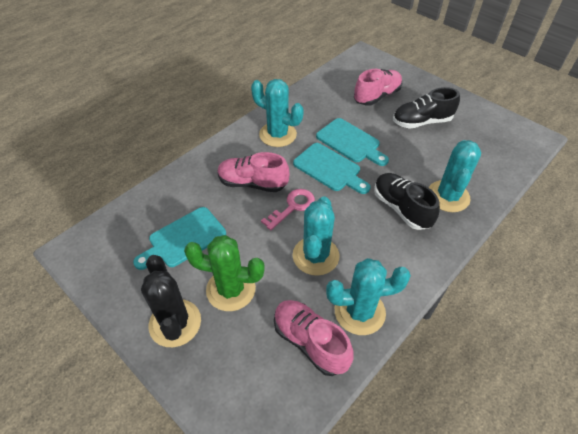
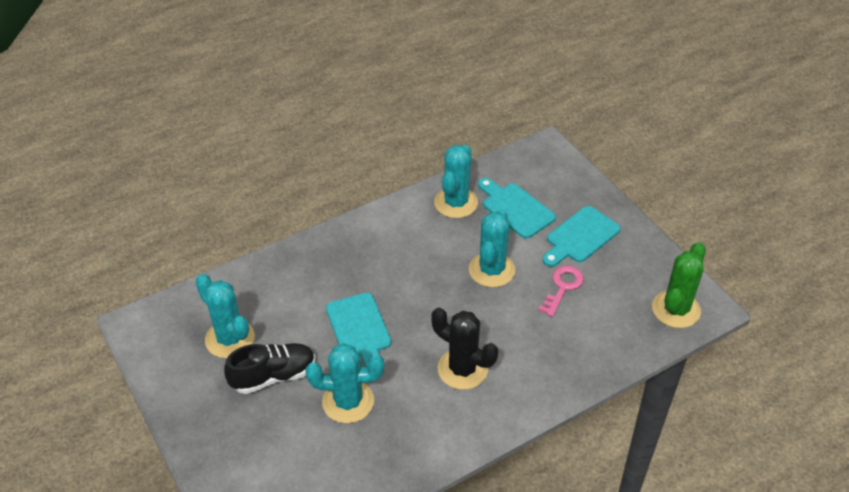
black shoe: [374,173,440,230] [393,87,460,129] = 2 -> [224,343,315,394] = 1
pink shoe: [218,152,289,192] [274,300,354,376] [354,69,402,106] = 3 -> none = 0

